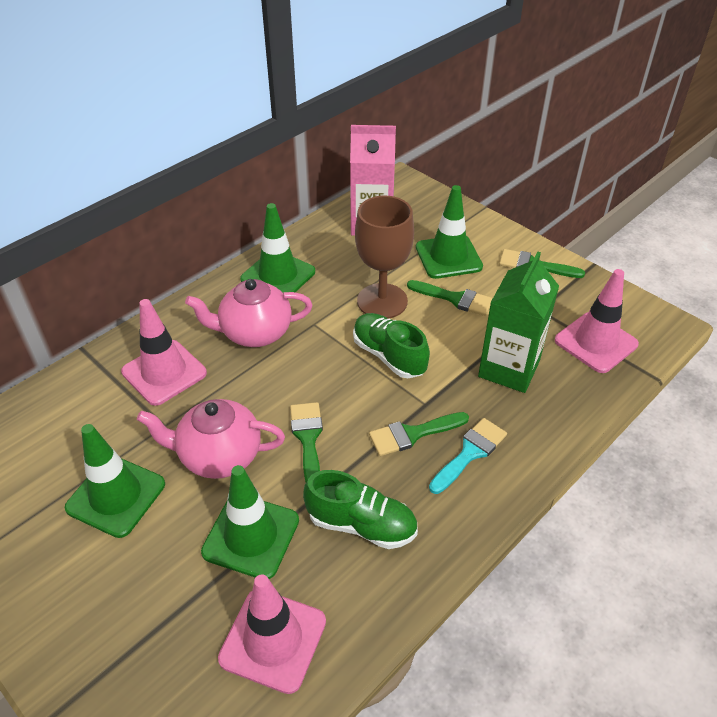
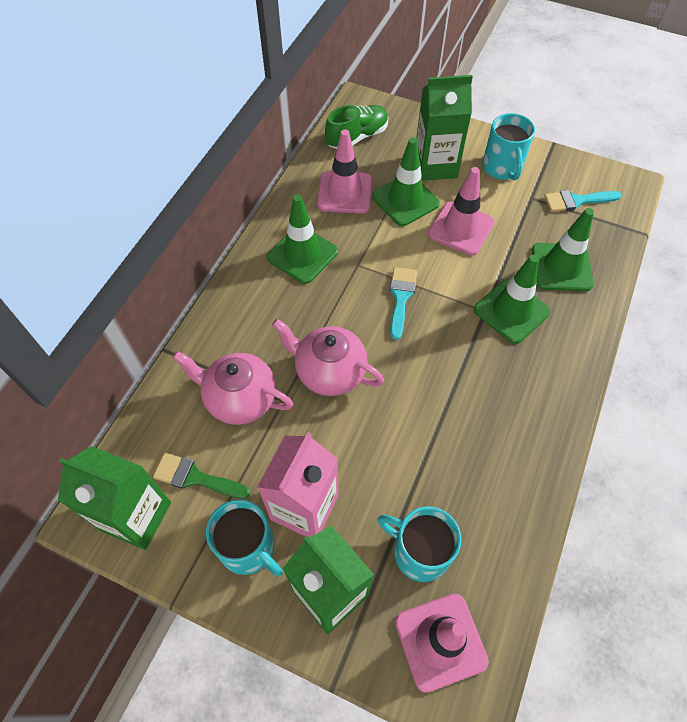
brown goblet: [355,196,414,319] = 1 -> none = 0
green brush: [290,402,323,482] [369,412,469,456] [407,280,493,316] [499,249,585,278] = 4 -> [153,453,250,499] = 1
green carton: [478,252,559,393] = 1 -> [58,446,171,550] [282,526,374,634] [416,75,473,181] = 3
green shoe: [303,470,418,549] [353,313,430,378] = 2 -> [325,105,389,149] = 1
turquoise brush: [429,418,507,494] = 1 -> [390,267,417,340] [544,190,621,212] = 2
turquoise mug: none = 0 -> [206,499,283,577] [378,506,462,582] [483,113,535,181] = 3

